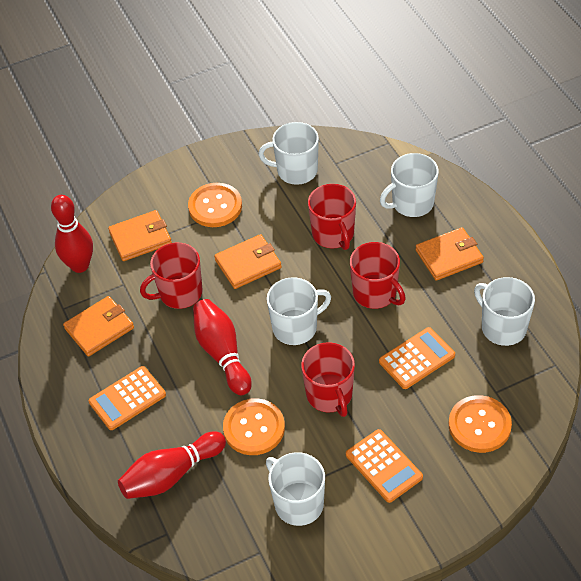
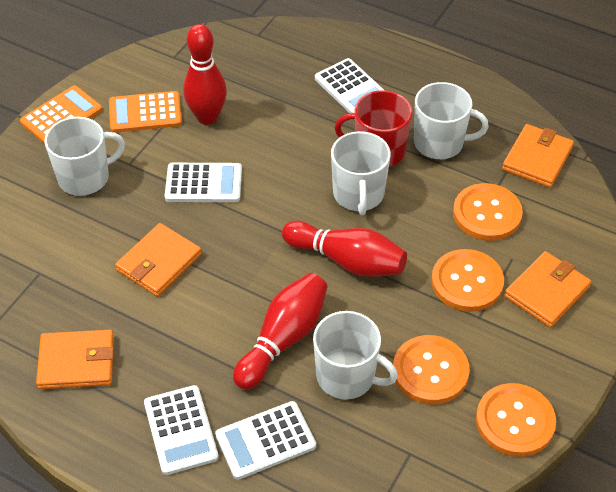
orange button: [188,183,242,227] [223,398,285,455] [449,395,512,453] = 3 -> [393,335,470,404] [431,249,504,312] [453,183,523,241] [476,383,556,457] = 4
orange calculator: [89,366,166,430] [346,429,423,503] [379,327,455,389] = 3 -> [20,85,102,144] [109,91,182,133] = 2
red mug: [140,243,203,309] [301,342,355,417] [308,184,356,250] [350,242,406,309] = 4 -> [335,90,412,167] = 1
white calculator: none = 0 -> [144,385,219,475] [165,163,242,202] [215,401,316,480] [315,58,384,113] = 4
white mug: [259,122,319,185] [266,452,325,526] [267,277,331,345] [380,153,439,217] [474,277,535,346] = 5 -> [44,117,125,196] [313,311,398,399] [331,131,391,215] [414,82,488,159] = 4

